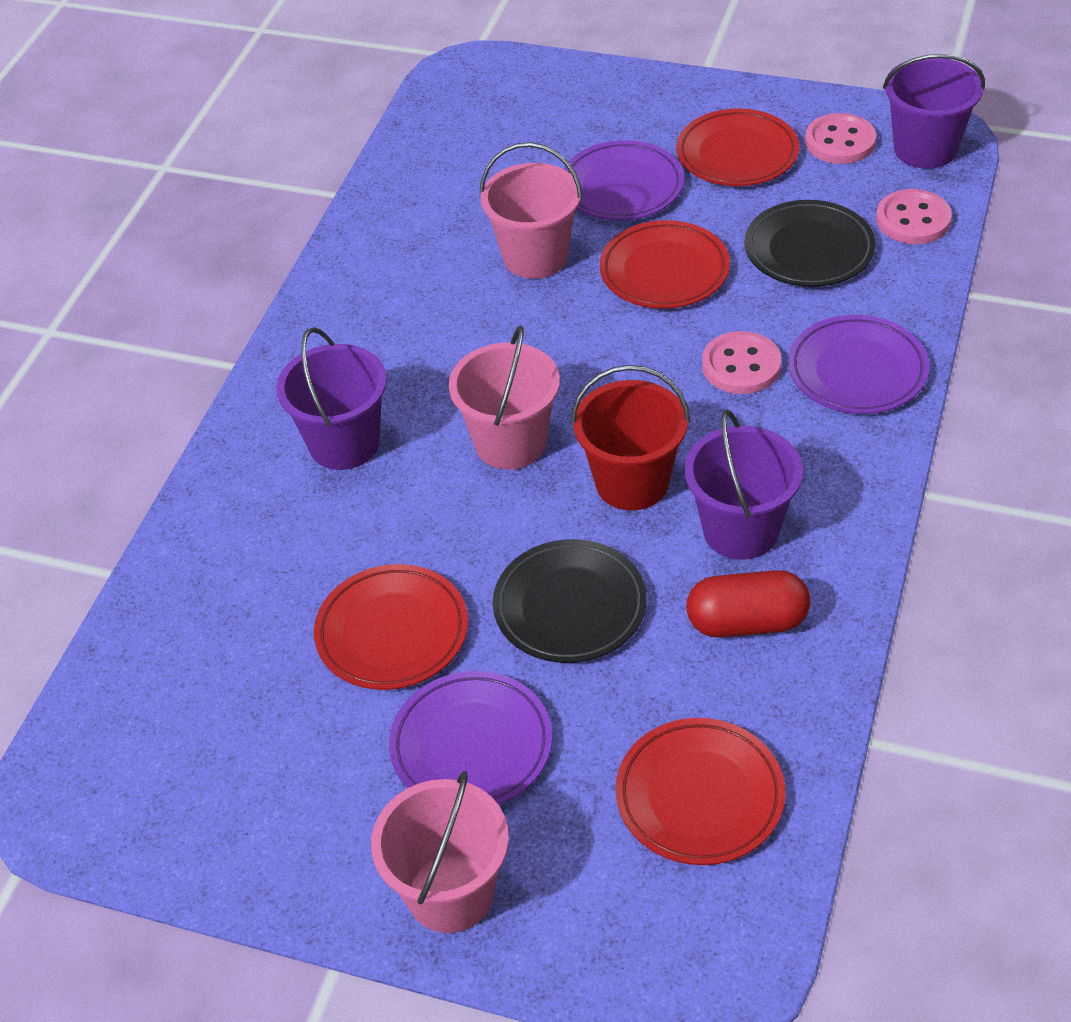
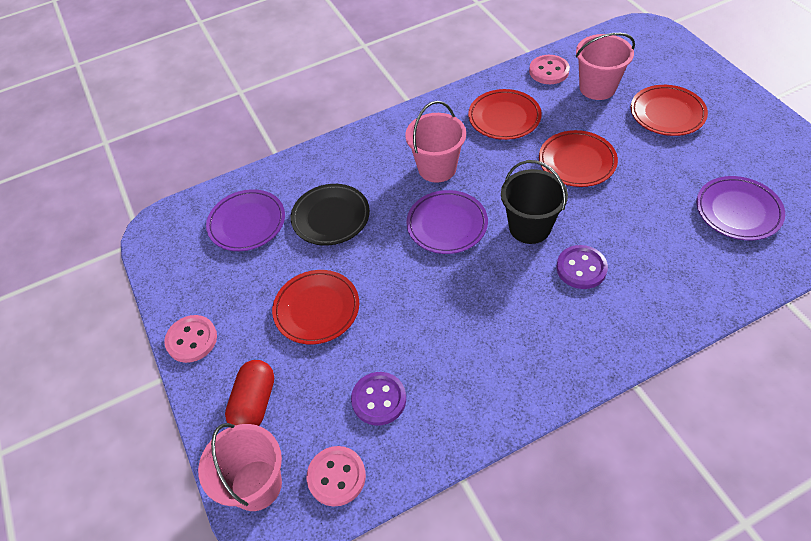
black bucket: none = 0 -> [501,160,568,244] = 1
black plate: [493,539,647,663] [744,200,875,287] = 2 -> [291,184,370,246] = 1
purple bucket: [276,327,387,470] [685,410,803,560] [883,54,985,169] = 3 -> none = 0
purple button: none = 0 -> [351,372,406,425] [556,245,608,289] = 2
red bucket: [571,365,690,511] = 1 -> none = 0

